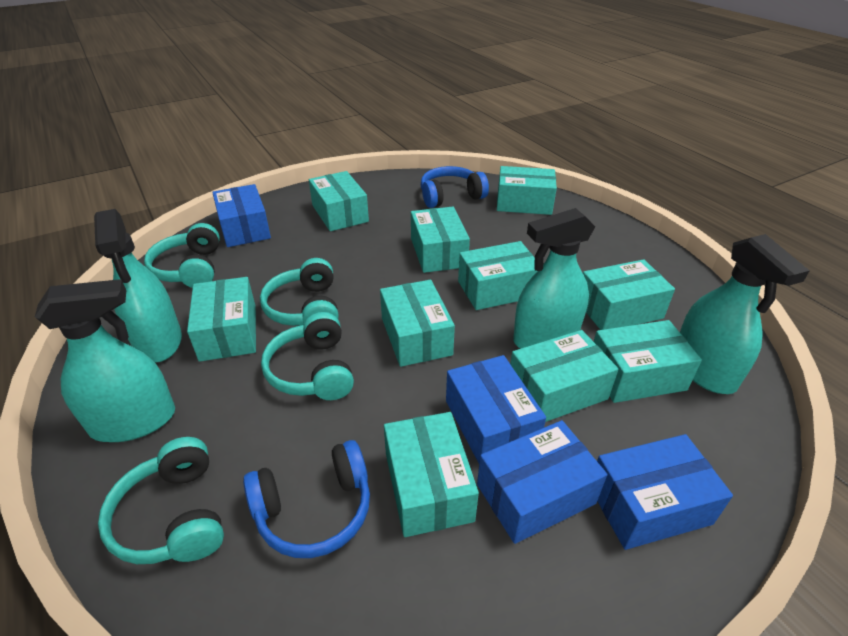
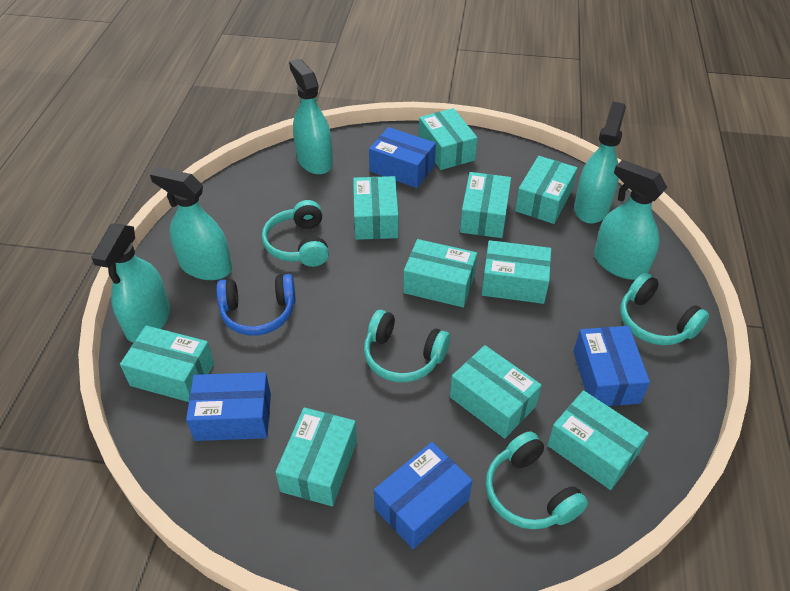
blue headphones: [243,440,370,558] [421,166,489,208] = 2 -> [216,274,295,336] = 1
turquoise spray bottle: [35,279,175,442] [94,209,182,363] [513,208,595,349] [680,234,810,394] = 4 -> [91,224,170,343] [150,167,232,280] [289,59,333,175] [574,101,626,224] [594,160,667,280] = 5

